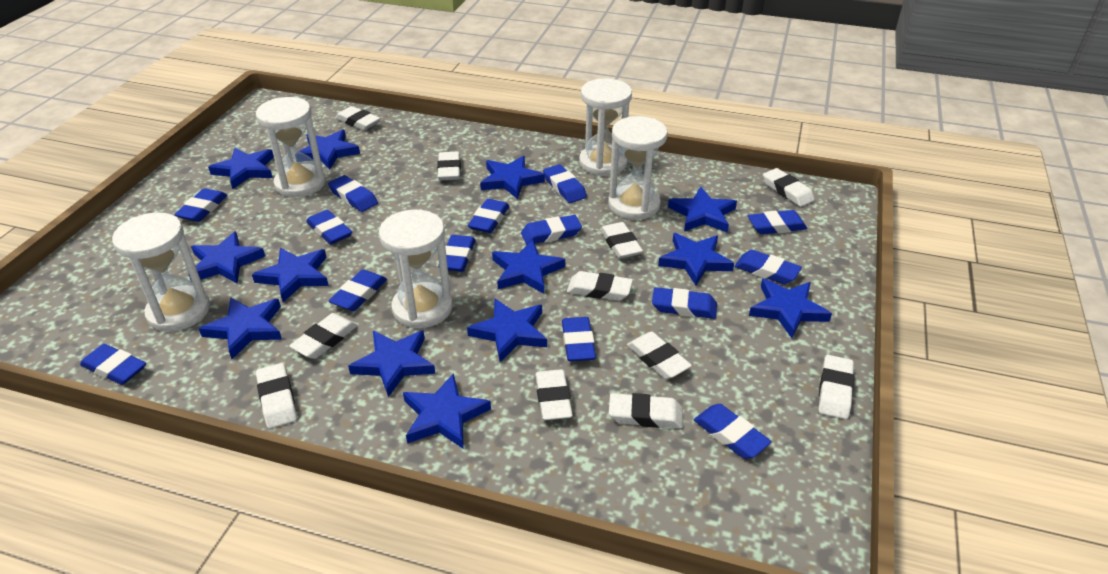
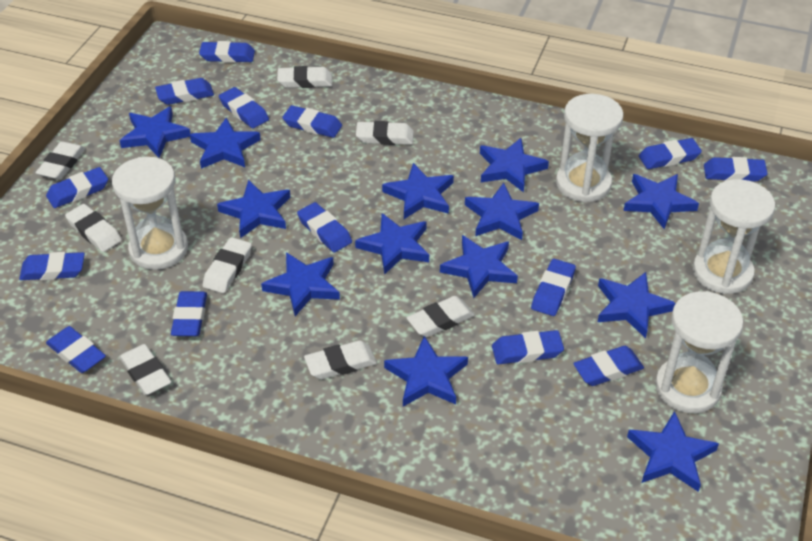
white eraser: [256,363,297,429] [289,313,358,359] [335,106,380,130] [437,152,461,180] [535,369,573,420] [567,271,633,301] [600,222,643,259] [609,393,683,428] [627,332,692,379] [763,168,815,207] [819,355,854,419] = 11 -> [36,141,85,180] [65,204,122,252] [119,344,171,395] [203,237,252,293] [277,66,332,88] [304,340,377,379] [356,121,414,145] [407,296,475,337] = 8
white hourglass: [112,212,210,332] [256,97,326,197] [379,209,453,328] [579,78,632,176] [608,116,668,220] = 5 -> [112,157,188,270] [556,94,624,202] [655,291,743,413] [693,179,775,294] = 4

